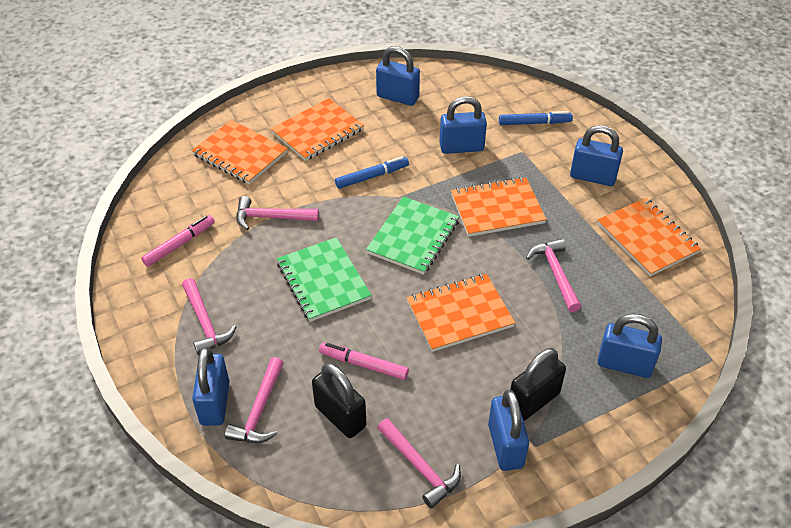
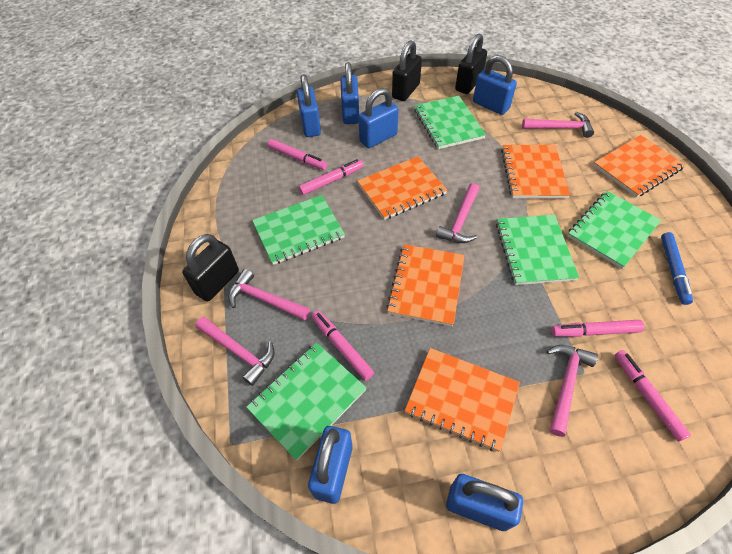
black padlock: [312,363,366,438] [510,348,566,421] = 2 -> [182,234,239,302] [392,40,422,101] [455,34,487,94] = 3
blue marker: [335,156,409,189] [499,111,573,125] = 2 -> [661,232,693,305] = 1
green notebook: [277,237,372,322] [366,197,459,275] = 2 -> [246,343,367,460] [252,195,345,265] [414,96,486,149] [496,215,579,285] [567,191,661,269] = 5
pink marker: [141,215,215,267] [319,342,409,380] = 2 -> [267,139,327,170] [299,159,364,195] [311,310,374,381] [551,320,644,337] [614,350,691,442] = 5

